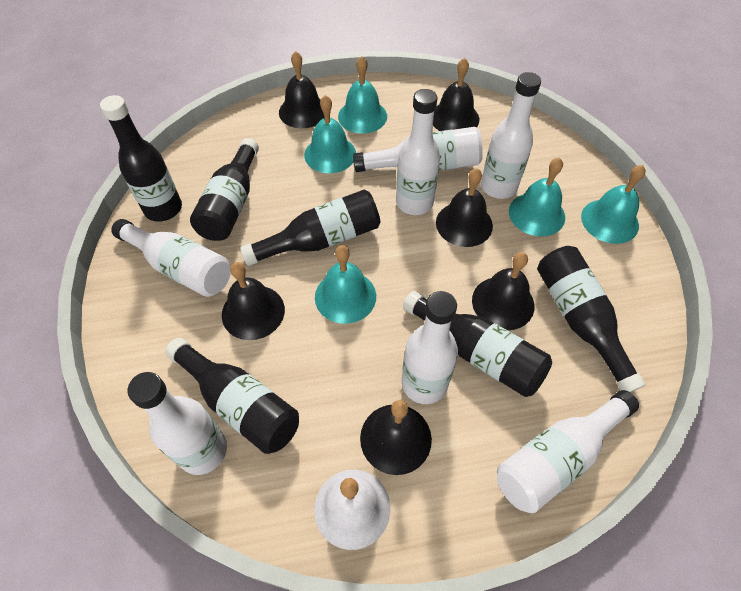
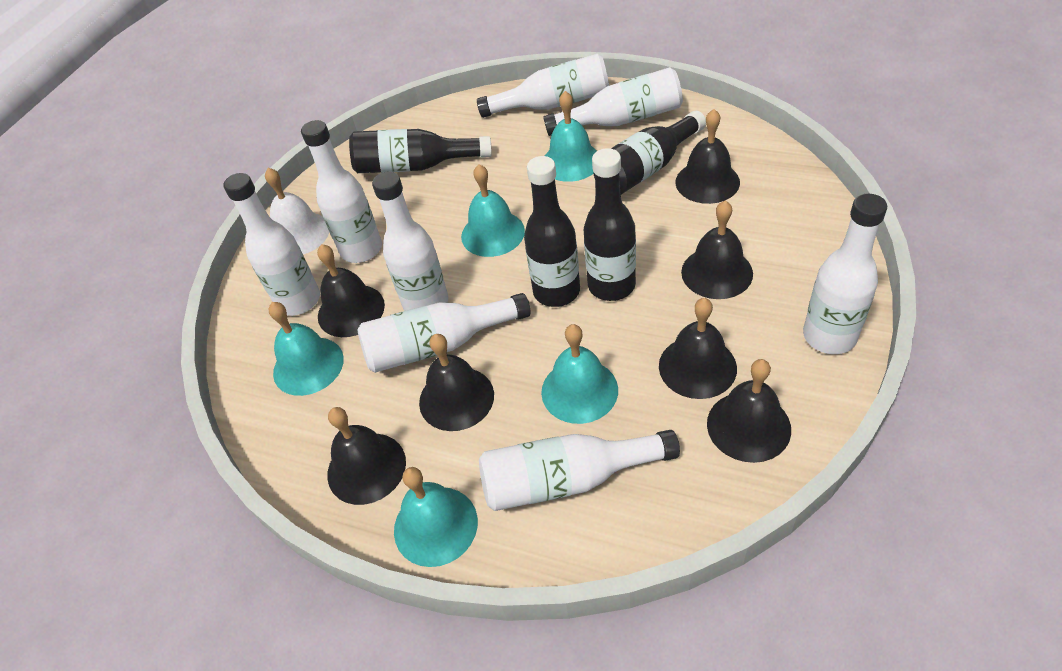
black bell: [222,262,285,340] [279,51,324,128] [360,400,432,475] [433,58,479,131] [436,168,493,247] [472,252,534,330] = 6 -> [317,244,385,337] [327,407,406,505] [419,334,494,431] [659,298,737,399] [675,109,740,204] [681,200,753,299] [707,359,791,463] = 7
black bottle: [100,95,182,222] [165,338,299,454] [190,138,259,241] [240,190,381,266] [403,291,552,397] [537,246,646,392] = 6 -> [349,129,492,173] [524,156,580,307] [584,148,636,301] [593,111,706,195] = 4
white bottle: [111,219,230,297] [128,372,227,475] [353,127,483,172] [396,89,440,215] [402,291,458,404] [481,72,541,199] [497,390,639,513] = 7 -> [223,173,320,316] [301,120,382,263] [357,293,530,373] [372,171,448,311] [477,54,609,118] [479,430,680,511] [543,67,683,136] [803,194,887,354] = 8

